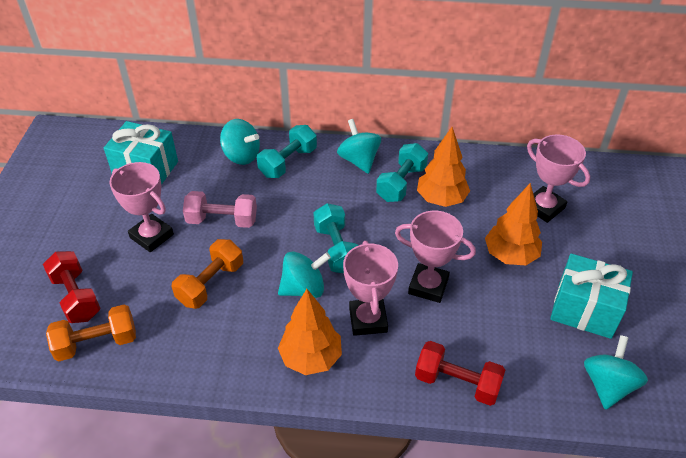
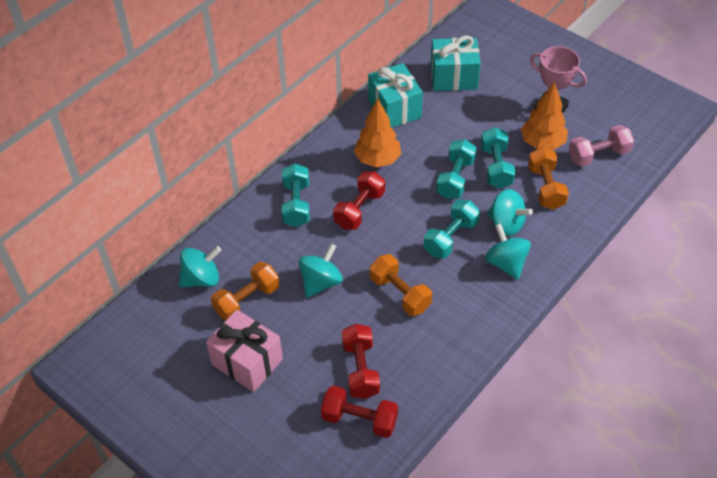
orange dumbbell: [46,304,136,361] [172,239,243,309] = 2 -> [211,262,280,321] [370,254,432,316] [528,147,569,210] = 3
orange tree: [278,289,342,375] [417,127,470,207] [485,183,542,265] = 3 -> [354,99,401,167] [521,82,568,150] = 2
pink gift: none = 0 -> [206,310,283,392] = 1
pink trophy: [109,162,174,252] [343,241,398,336] [395,211,476,303] [527,134,590,223] = 4 -> [530,46,587,113] = 1
red dumbbell: [43,251,101,323] [415,341,505,406] = 2 -> [321,386,398,438] [333,171,385,230] [342,324,380,399] = 3
turquoise dumbbell: [257,125,317,178] [313,203,358,273] [376,143,428,202] = 3 -> [282,163,310,227] [424,200,480,258] [436,139,477,199] [481,127,516,189] = 4

